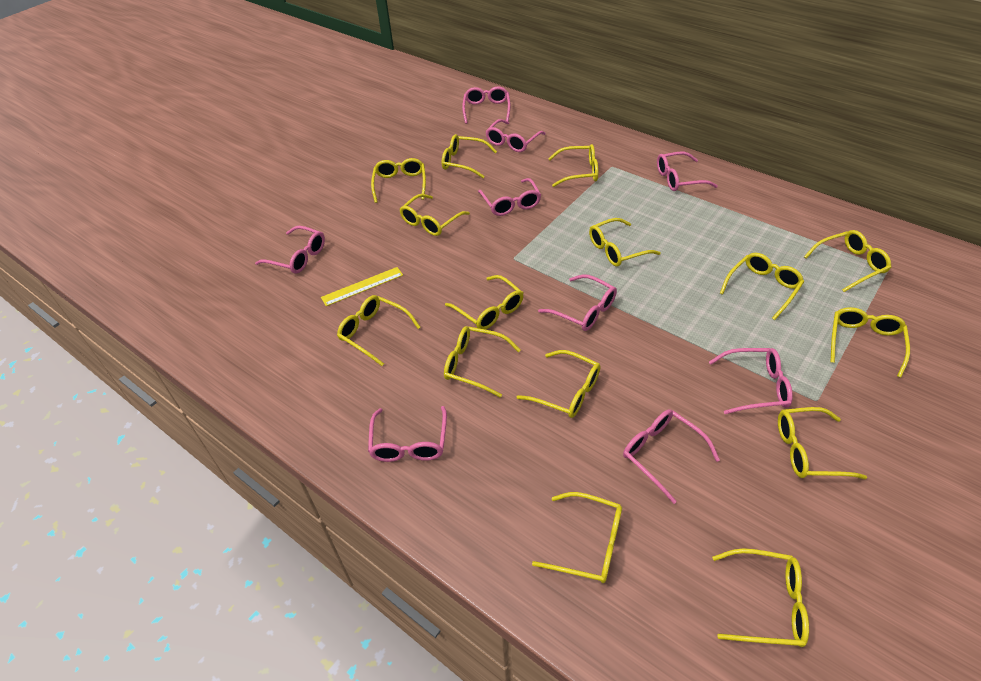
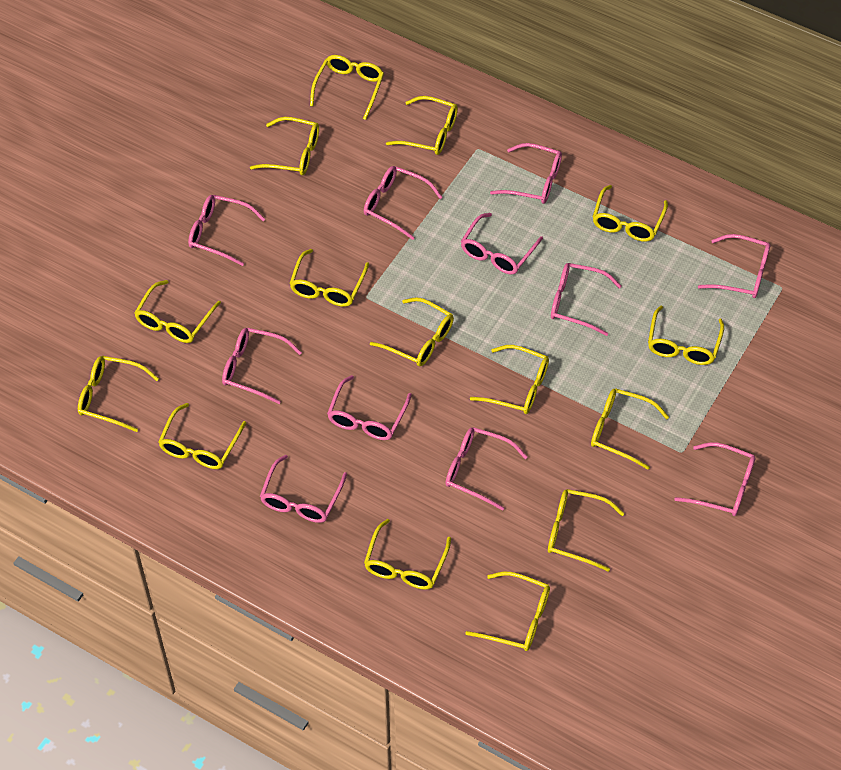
pink glasses: [255,226,325,273] [368,406,447,462] [462,86,511,124] [478,178,541,216] [485,119,546,152] [538,274,617,331] [623,409,720,504] [657,152,718,191] [709,348,793,414] = 9 -> [188,195,265,266] [222,328,302,404] [260,455,347,523] [327,375,412,440] [364,166,443,240] [445,427,527,511] [461,213,543,274] [490,143,562,204] [551,263,622,336] [674,442,756,516] [698,234,770,298] = 11
yellow ruler: [321,267,403,306] = 1 -> none = 0

